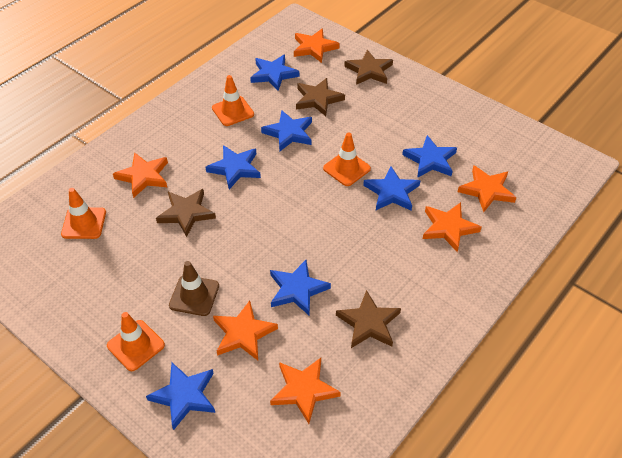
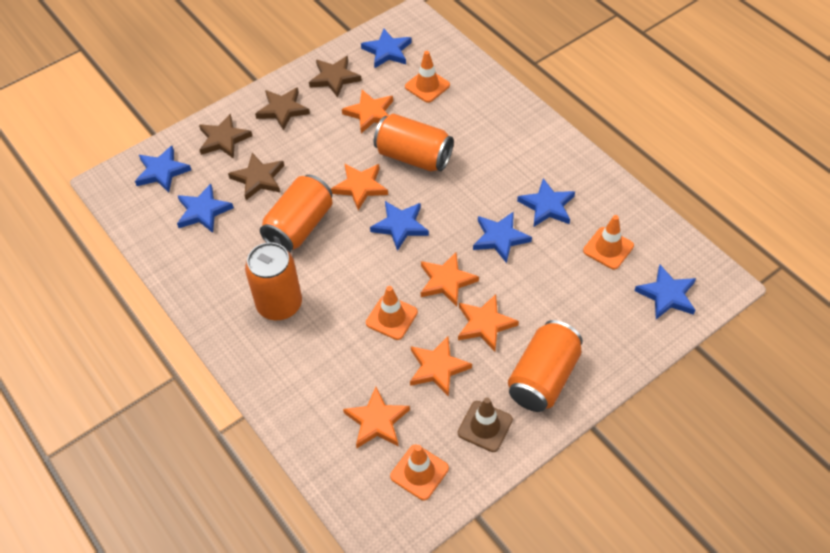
orange can: none = 0 -> [245,242,302,320] [260,175,333,253] [374,113,454,171] [508,320,583,412] = 4

